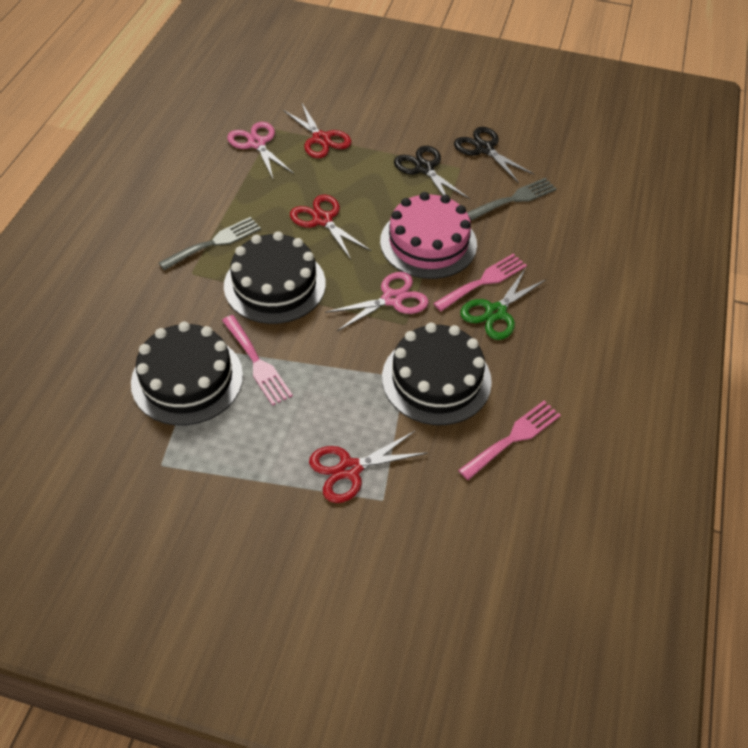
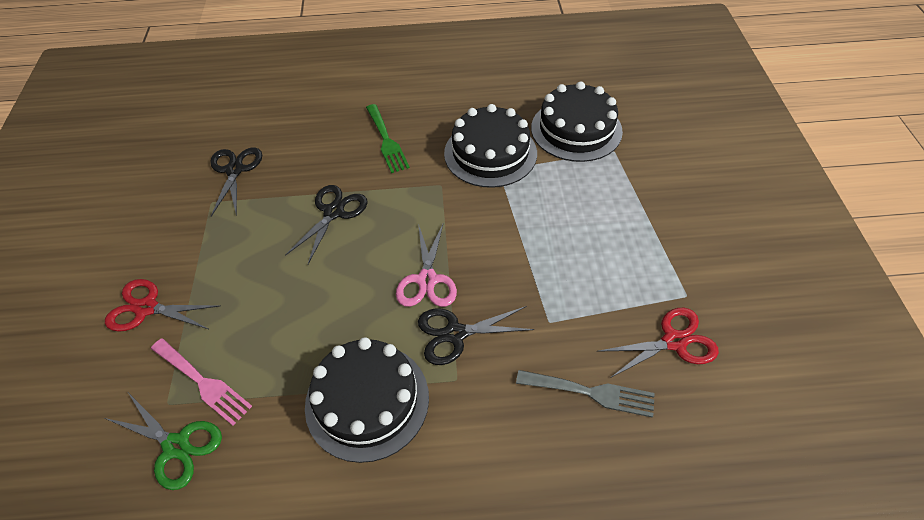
black scissors: [394,146,470,199] [454,127,535,183] = 2 -> [210,148,262,217] [285,185,368,264] [418,306,534,365] = 3
green fork: none = 0 -> [366,104,410,173] = 1
grey fork: [159,217,261,270] [467,178,557,221] = 2 -> [516,370,655,418] = 1
pink cake: [380,192,477,279] = 1 -> none = 0
pink fork: [222,315,293,406] [433,254,527,311] [458,401,561,480] = 3 -> [151,338,252,426] = 1
pink scissors: [227,122,294,179] [325,272,429,331] = 2 -> [396,222,457,307] = 1
red scissors: [283,104,352,158] [290,195,371,260] [309,431,427,503] = 3 -> [105,279,220,332] [597,308,719,378] = 2

